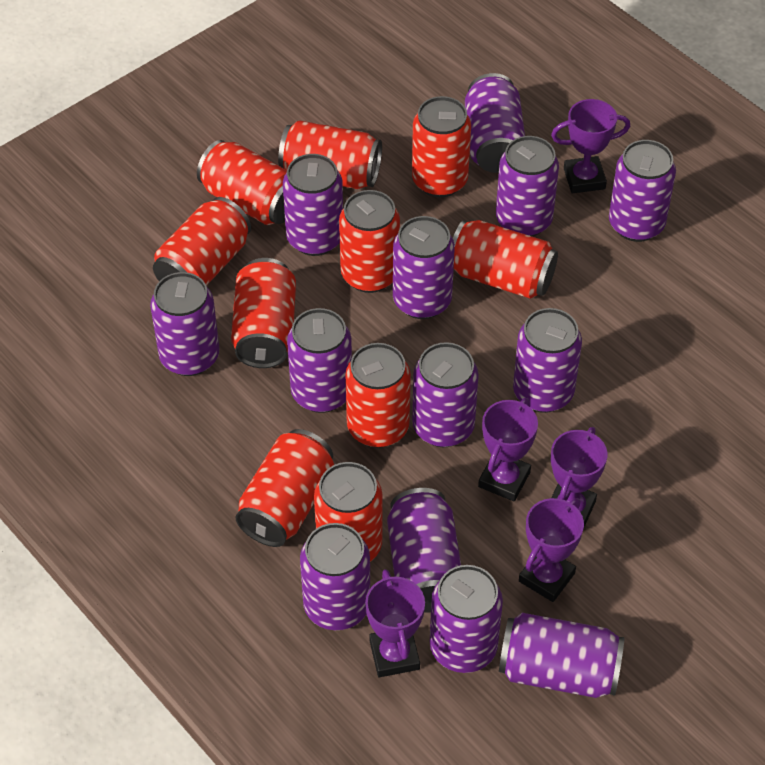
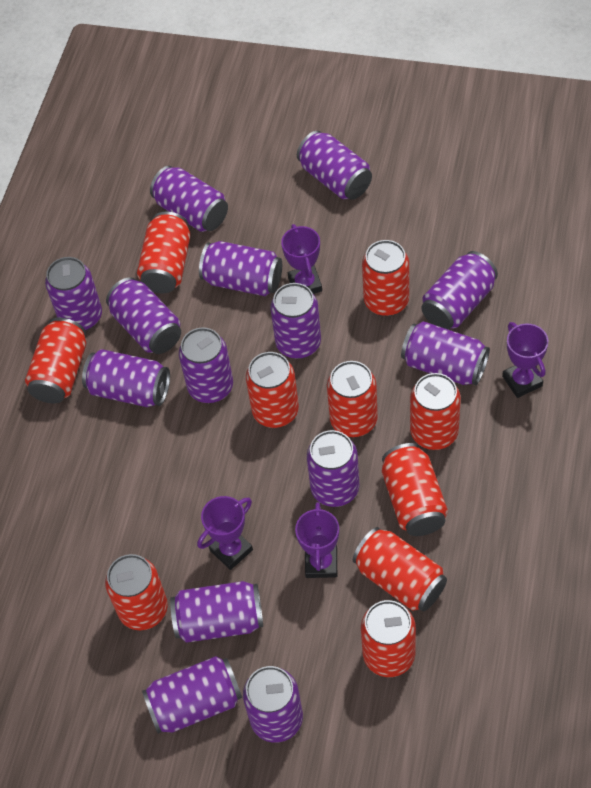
purple can: [150,272,219,376] [283,154,343,256] [287,308,352,413] [300,523,370,630] [387,488,461,613] [393,216,455,319] [412,342,479,447] [430,565,503,673] [465,73,525,173] [496,136,559,237] [499,613,625,698] [513,308,582,413] [609,140,676,242] = 13 -> [45,257,102,331] [82,349,170,407] [106,277,181,354] [142,656,242,734] [150,166,228,232] [170,581,263,643] [179,327,233,403] [199,241,282,296] [243,666,303,743] [270,283,321,359] [297,131,372,200] [307,430,360,507] [401,321,490,385] [421,251,498,330] = 14
purple trophy: [365,569,425,677] [478,398,538,501] [519,498,584,602] [551,99,630,193] [551,427,607,527] = 5 -> [197,496,253,570] [281,224,322,294] [295,502,339,578] [502,322,548,398] = 4

